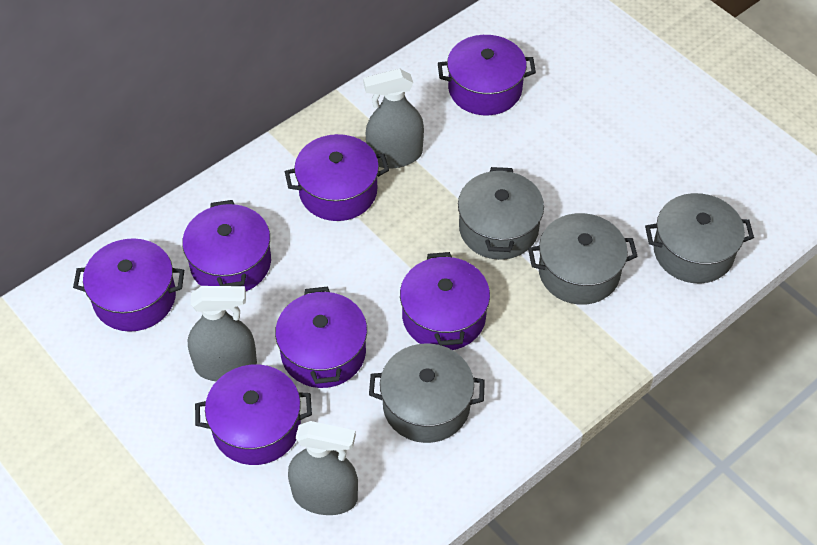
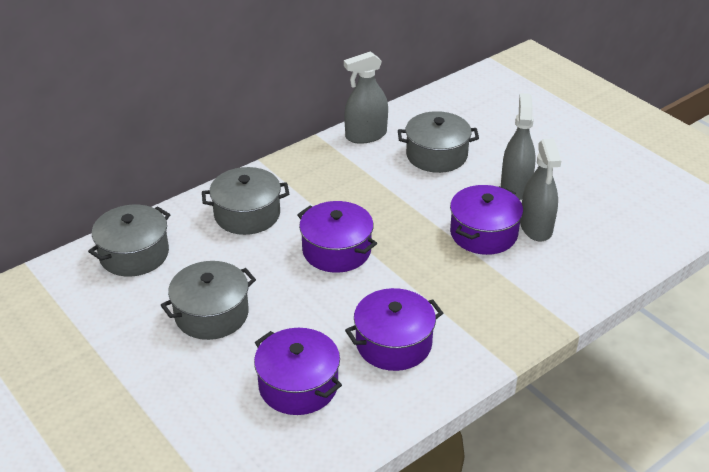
purple pot: [73,238,184,332] [182,200,271,291] [195,365,312,465] [275,287,367,388] [285,134,389,221] [400,252,490,350] [438,35,536,115] = 7 -> [254,328,342,415] [297,201,377,273] [345,288,443,371] [450,185,523,255] = 4

